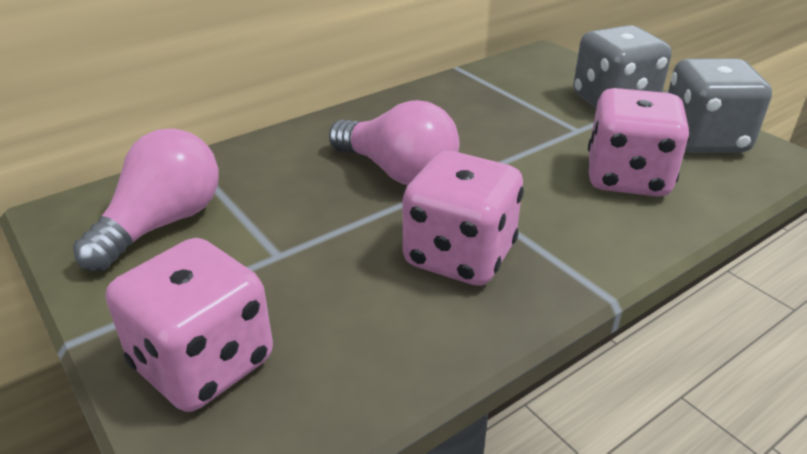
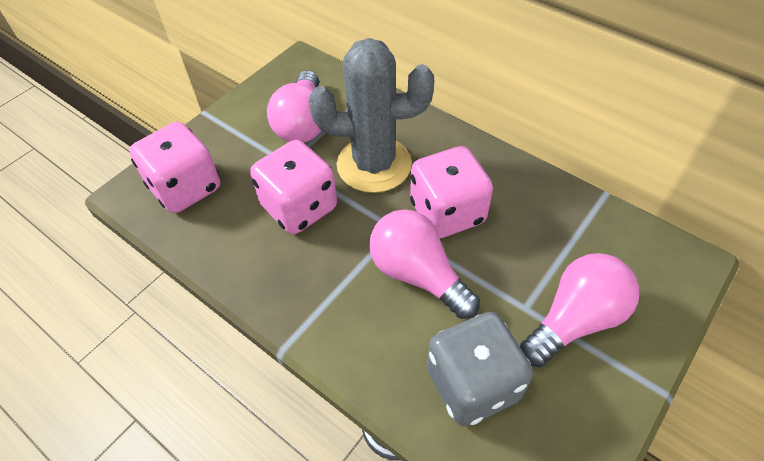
grey cactus: none = 0 -> [309,38,434,193] = 1
grey dice: [573,25,672,108] [668,58,772,153] = 2 -> [427,312,533,426] = 1
pink light bulb: [73,128,219,271] [329,100,459,185] = 2 -> [267,70,321,143] [369,209,480,319] [520,253,640,367] = 3

